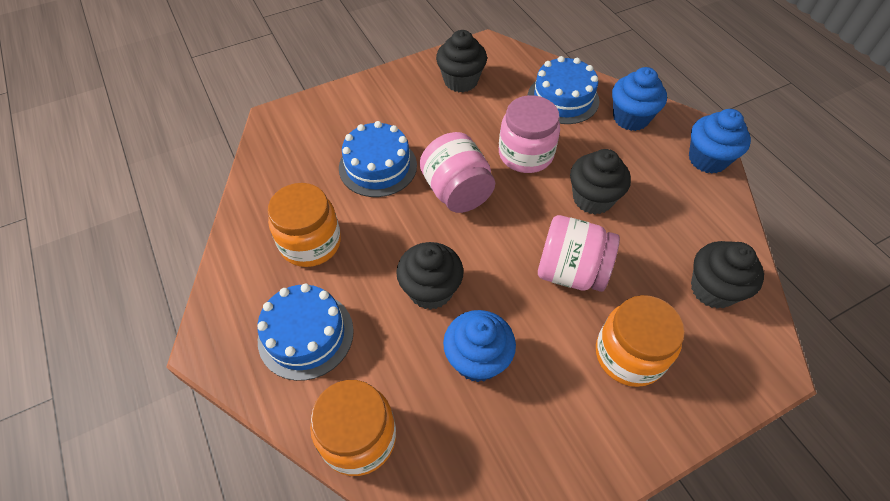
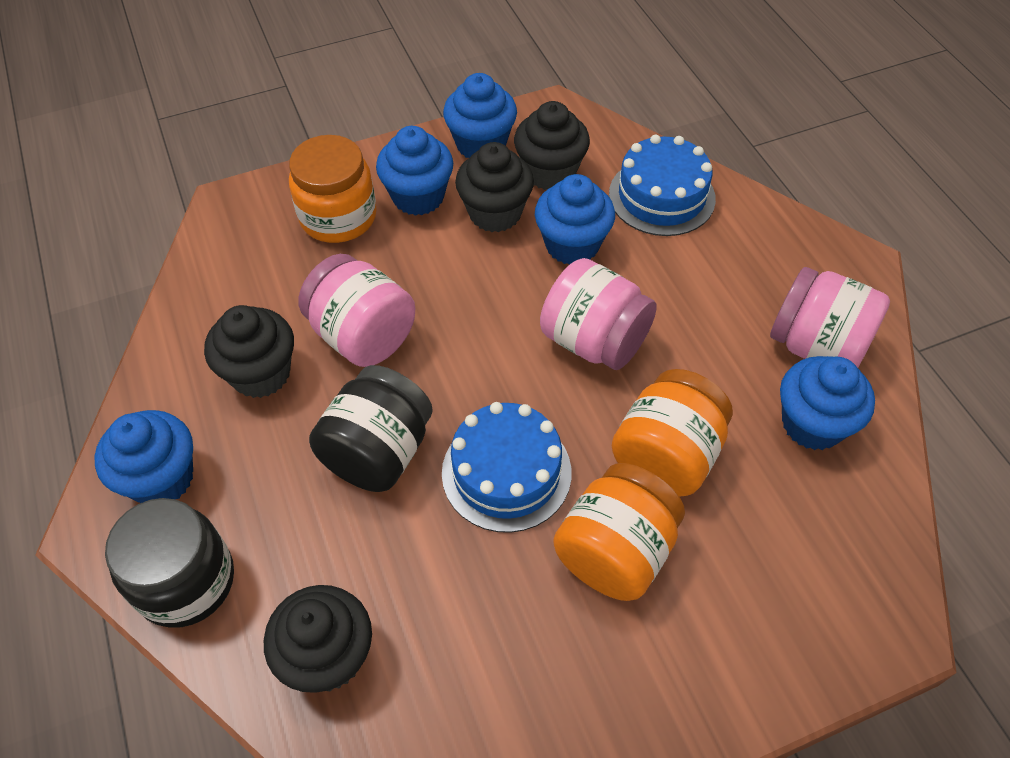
black jar: none = 0 -> [105,498,234,628] [309,365,433,492] = 2
blue cake: [257,283,354,381] [339,121,417,197] [527,56,599,124] = 3 -> [442,402,572,533] [609,135,716,236] = 2
blue cupcake: [443,310,516,382] [612,67,667,131] [689,109,751,174] = 3 -> [95,410,193,503] [376,126,453,216] [443,73,517,158] [535,174,615,265] [780,356,875,450] = 5

